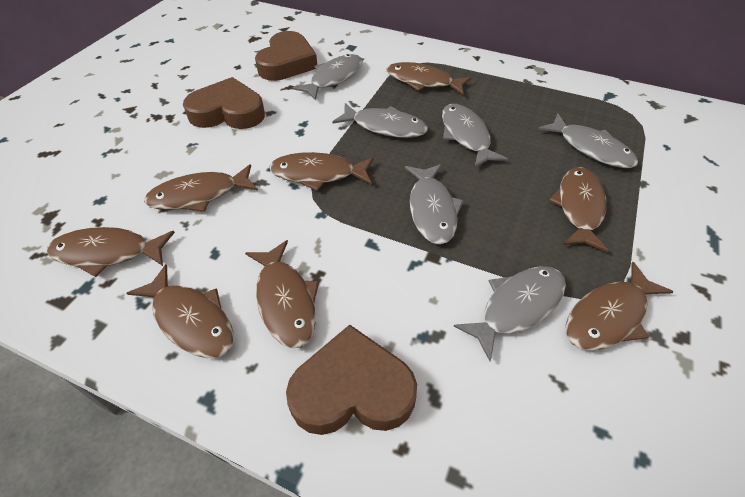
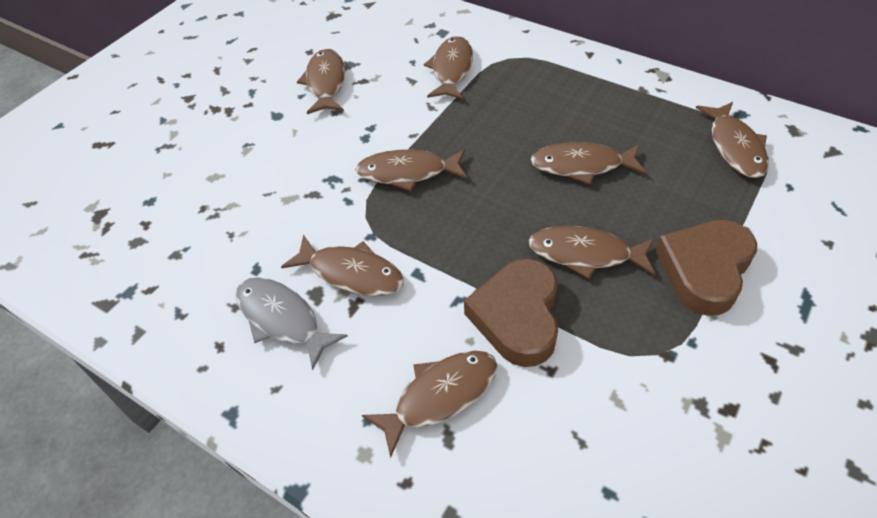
brown heart: [183,77,265,129] [255,31,317,81] [286,325,417,435] = 3 -> [464,259,558,367] [655,220,757,316] = 2
grey fish: [292,54,363,101] [332,103,428,138] [405,164,464,245] [442,104,508,168] [454,266,566,361] [538,114,638,168] = 6 -> [236,277,348,370] = 1

